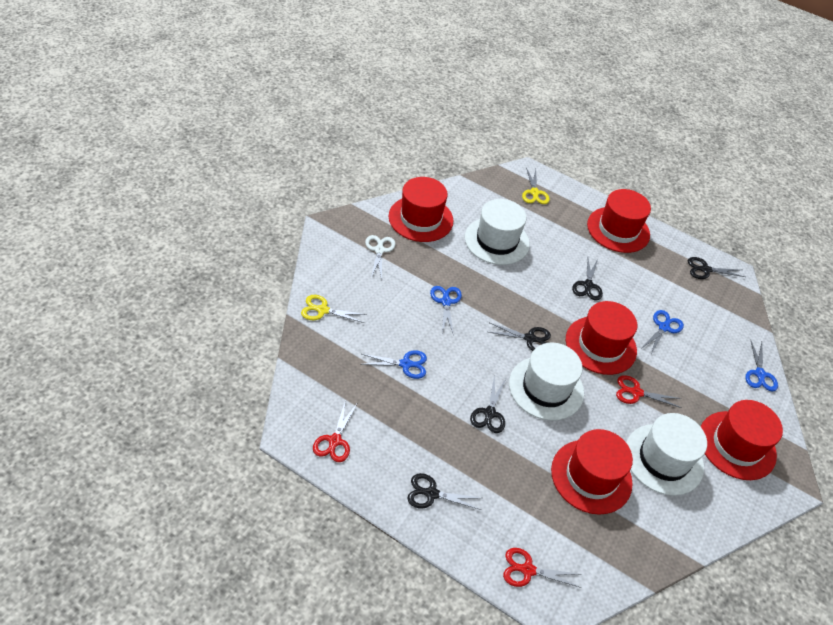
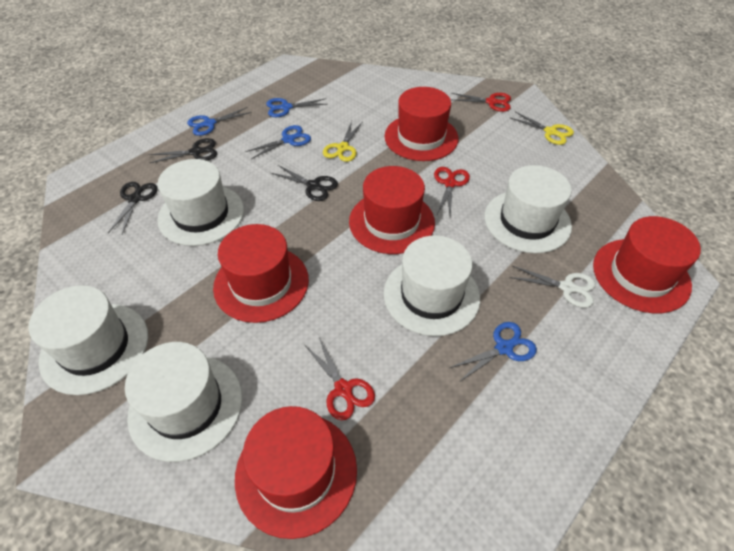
black scissors: [407,473,481,510] [470,375,506,433] [489,323,551,351] [572,259,603,300] [688,257,745,279] = 5 -> [108,182,157,234] [148,138,217,163] [271,165,338,201] = 3
white hat: [465,199,530,265] [509,343,584,421] [626,413,707,496] = 3 -> [28,285,148,395] [125,342,243,462] [157,159,244,246] [384,235,480,336] [484,165,572,253] = 5

